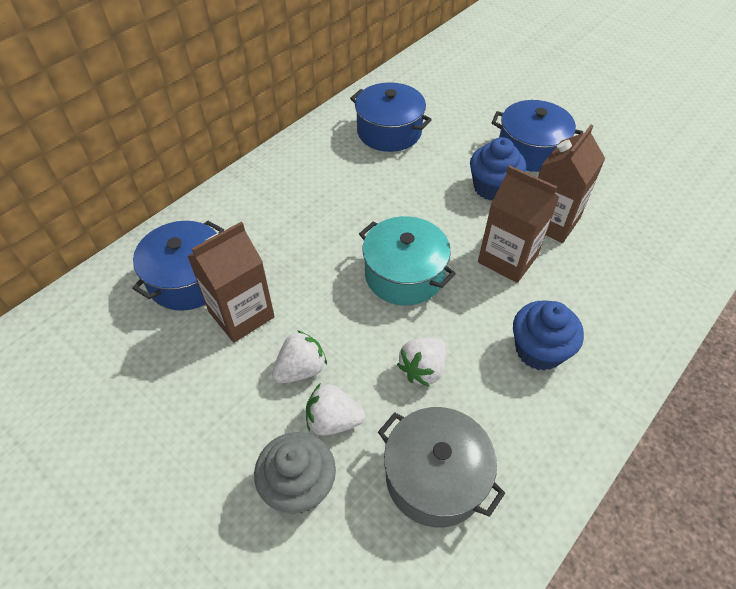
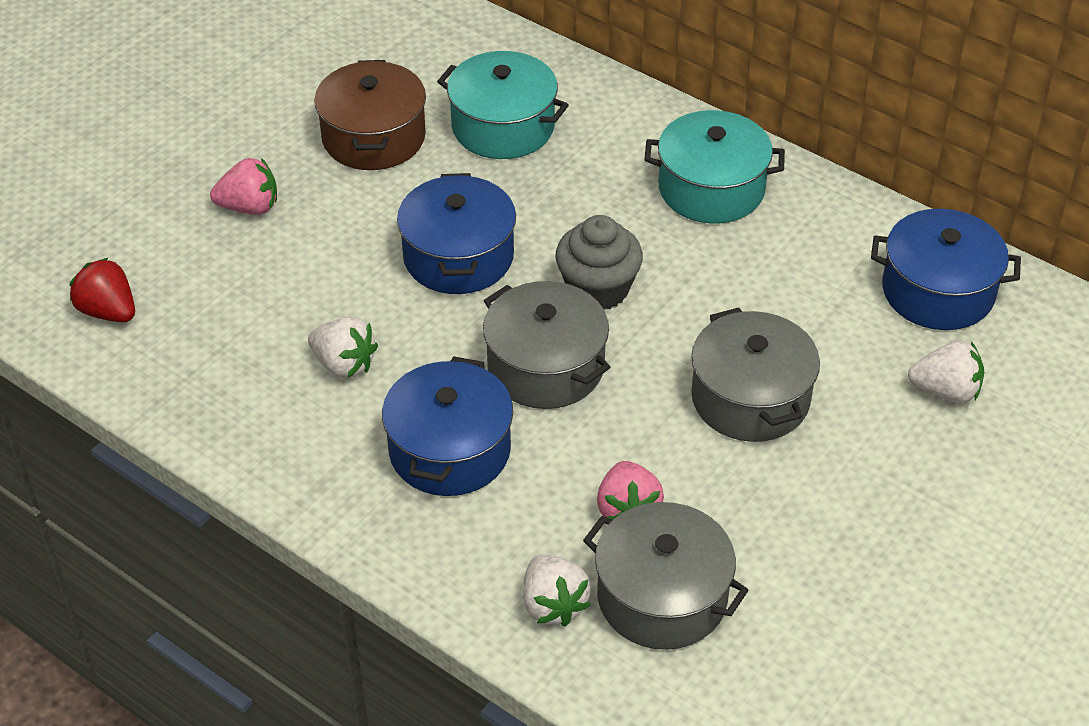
blue cupcake: [470,137,526,201] [513,301,584,371] = 2 -> none = 0
brown carton: [187,222,275,343] [478,165,559,283] [538,125,605,243] = 3 -> none = 0
brown pot: none = 0 -> [314,60,426,170] = 1
grey pot: [378,407,505,528] = 1 -> [483,281,610,409] [583,502,749,650] [691,308,820,442] = 3
pink strawberry: none = 0 -> [210,158,277,215] [597,461,664,520] = 2
red strawberry: none = 0 -> [69,258,135,322] = 1
turquoise pot: [359,216,456,305] = 1 -> [437,51,569,159] [644,110,785,223] = 2

